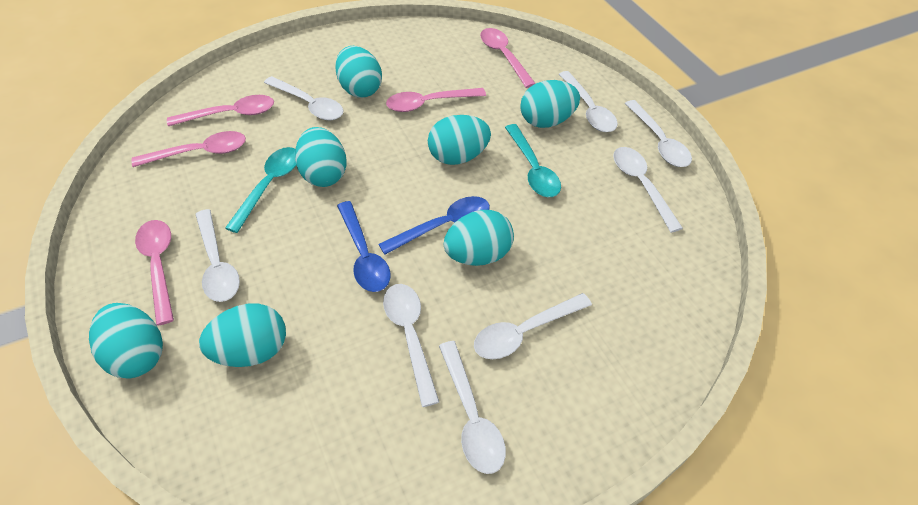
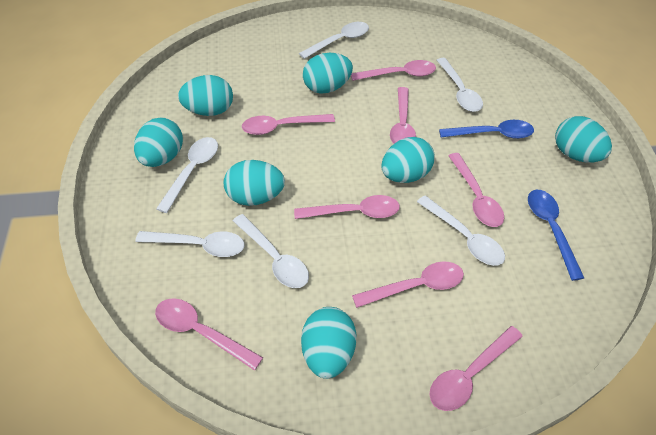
pink spoon: [132,131,246,167] [135,220,174,325] [167,95,274,126] [386,88,486,112] [480,28,536,88] = 5 -> [155,298,263,370] [242,114,335,135] [294,195,400,219] [351,60,436,81] [352,261,464,308] [390,87,416,144] [429,326,523,411] [448,153,504,227] = 8
turquoise spoon: [225,147,296,233] [505,124,561,197] = 2 -> none = 0
white spoon: [195,209,240,302] [264,76,344,120] [383,284,439,407] [439,341,506,474] [474,293,592,359] [559,71,618,132] [613,147,683,233] [625,100,692,167] = 8 -> [135,231,244,257] [156,137,218,213] [233,214,309,288] [299,22,369,59] [417,195,505,266] [437,58,483,112] = 6

